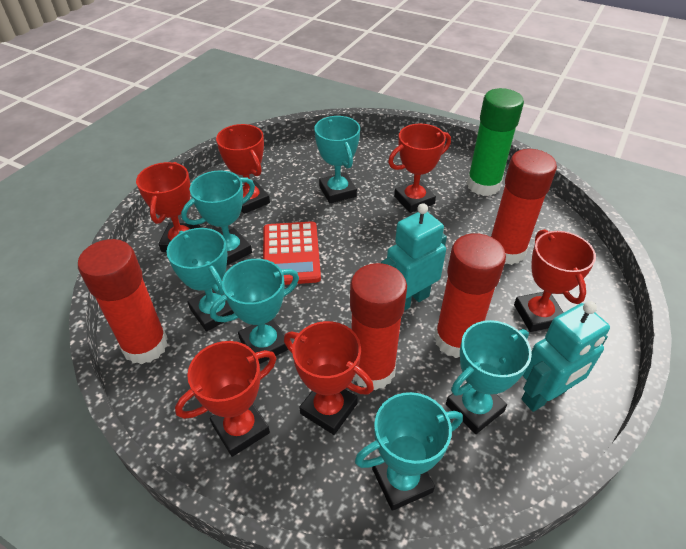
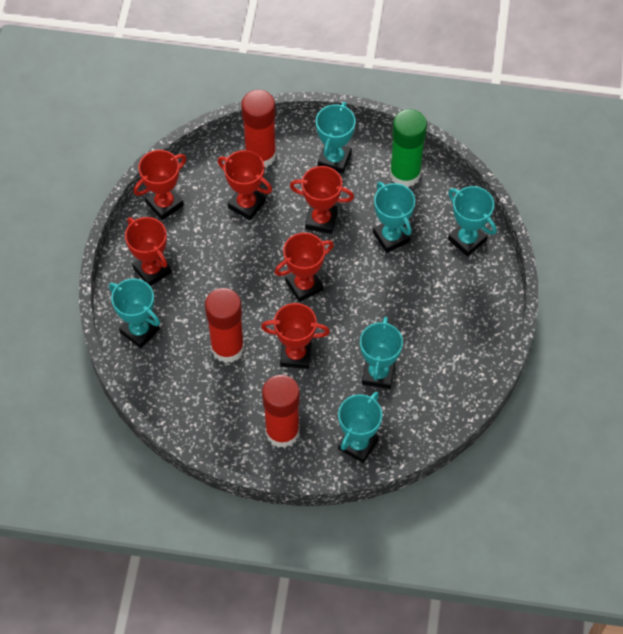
red calculator: [263,221,321,285] = 1 -> none = 0
red glue stick: [78,239,168,365] [350,263,407,391] [434,233,506,358] [491,149,557,265] = 4 -> [205,288,244,363] [241,90,277,167] [262,375,300,448] = 3
turquoise robot: [381,203,447,311] [522,301,610,412] = 2 -> none = 0

